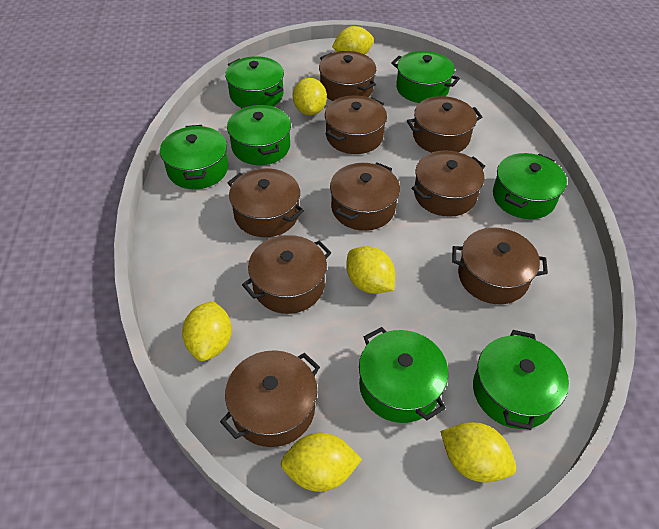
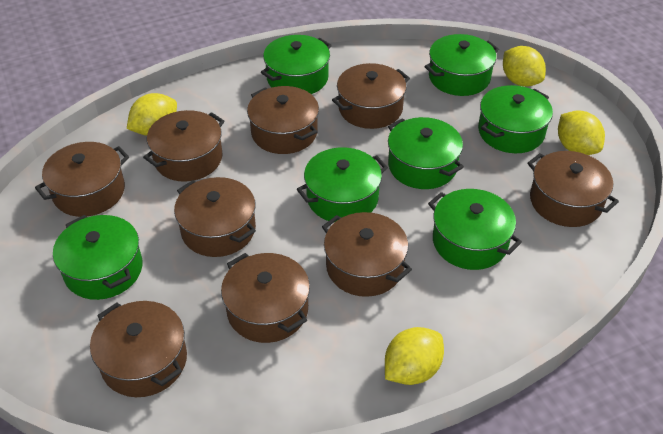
yellow lemon: [182,301,232,361] [281,433,362,492] [293,78,327,115] [332,26,374,54] [346,246,395,294] [440,422,516,483] = 6 -> [127,93,177,136] [385,327,444,385] [503,46,546,87] [558,111,605,155] = 4

